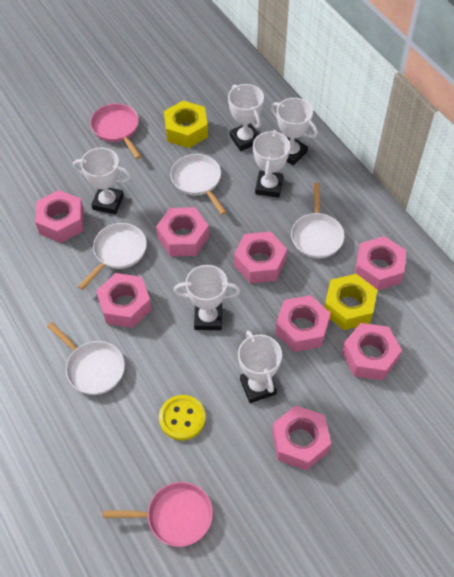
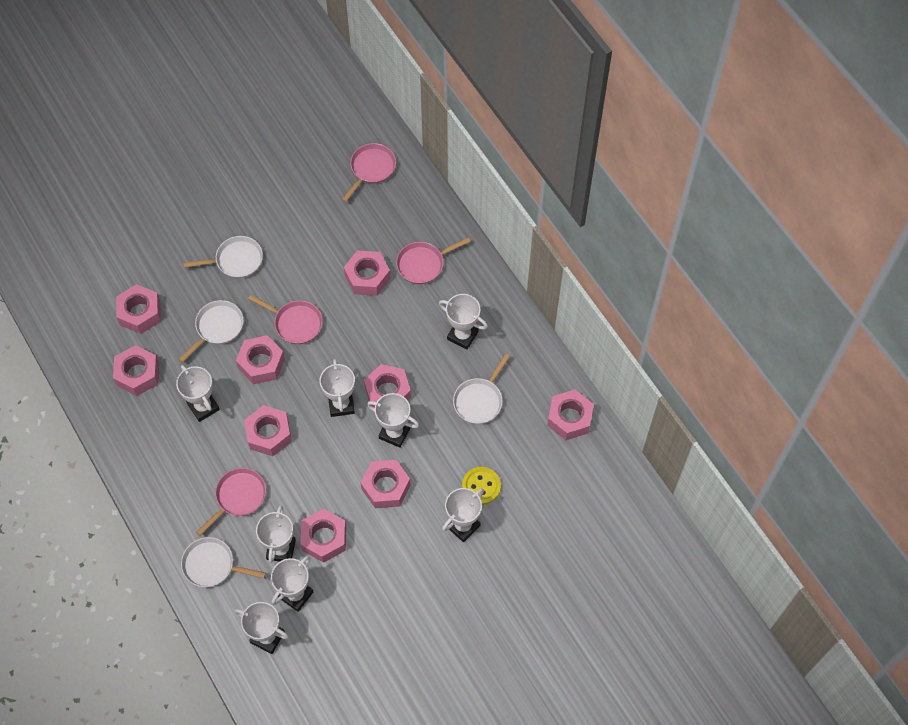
pink nut: [35,190,84,243] [96,273,152,328] [156,207,209,256] [234,231,287,283] [272,406,331,471] [275,295,331,352] [342,323,402,380] [355,236,406,291] = 8 -> [113,345,159,396] [116,284,161,334] [236,335,285,384] [244,405,292,456] [300,509,346,563] [344,250,391,296] [360,460,411,508] [364,364,411,408] [547,390,594,440] = 9
pink pan: [90,103,141,159] [103,482,213,547] = 2 -> [196,468,266,536] [248,295,323,344] [342,143,396,202] [396,237,471,284] = 4
white trophy: [73,148,131,214] [174,265,240,330] [228,84,264,151] [238,330,282,403] [253,130,290,198] [271,98,318,166] = 6 -> [176,365,220,422] [235,602,289,654] [256,505,296,563] [271,556,313,612] [320,359,355,417] [367,393,419,448] [439,294,488,349] [442,488,484,542] = 8
yellow nut: [164,101,208,148] [325,274,377,330] = 2 -> none = 0

